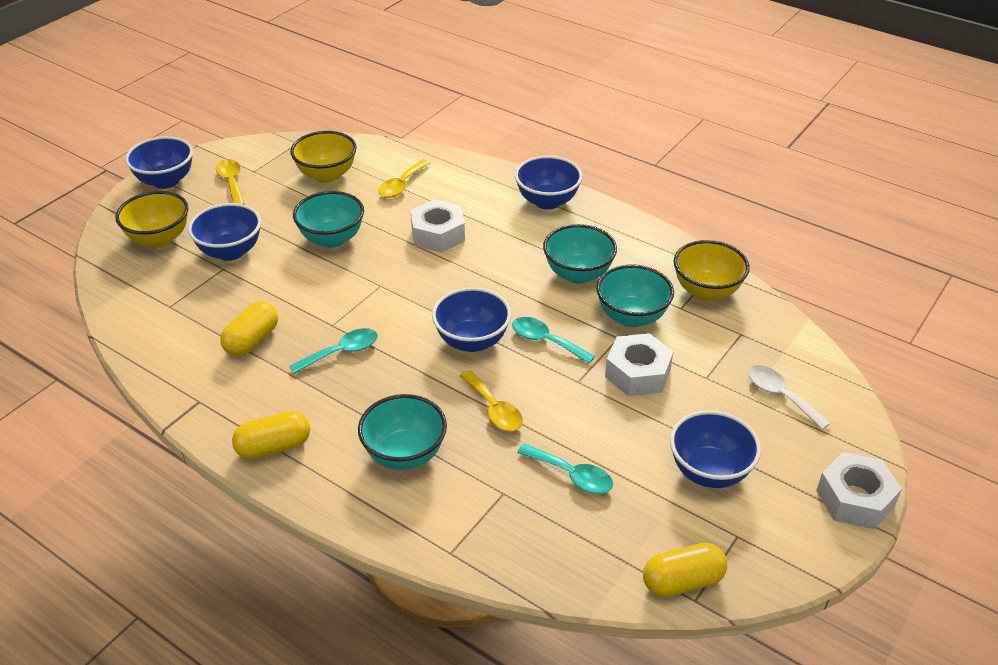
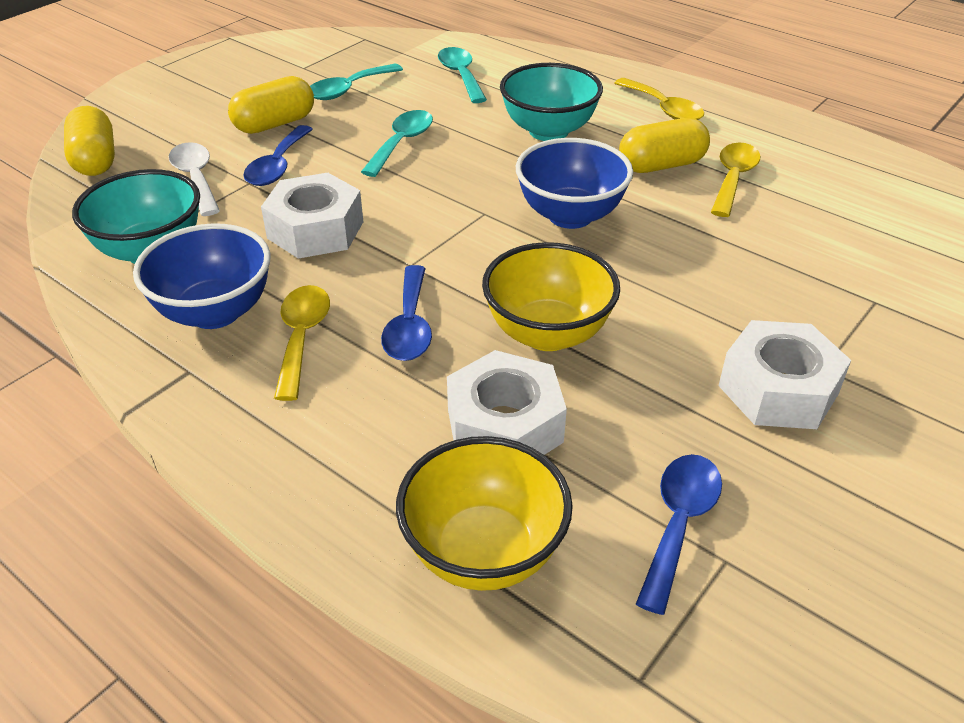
blue bowl: [125,136,193,189] [188,203,261,261] [432,287,511,352] [515,156,583,210] [670,410,761,488] = 5 -> [133,223,271,329] [516,138,633,229] = 2
blue spoon: none = 0 -> [243,125,313,186] [381,265,432,361] [636,454,722,615] = 3
turquoise bowl: [293,191,364,248] [358,394,447,470] [543,224,617,284] [596,265,674,327] = 4 -> [72,169,200,264] [500,63,603,141] = 2
yellow bowl: [115,191,188,248] [290,131,357,183] [673,240,750,301] = 3 -> [396,436,573,591] [482,242,620,351] = 2

